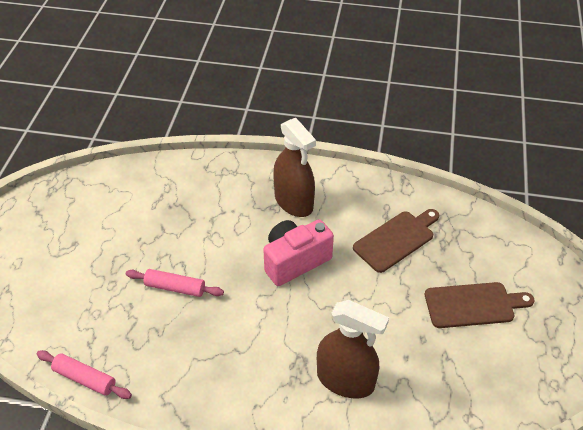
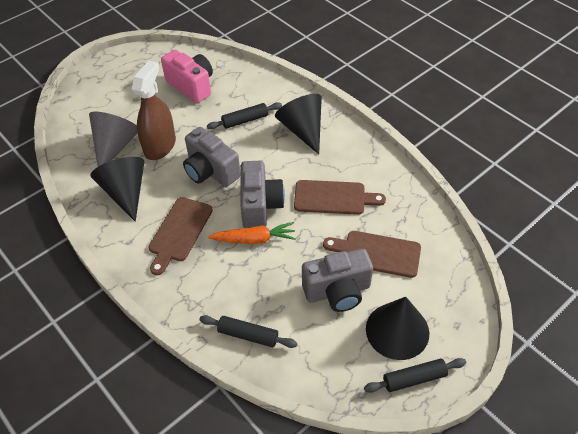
black cone: none = 0 -> [90,157,144,222] [275,94,322,154] [366,297,429,360] = 3
black rolling pin: none = 0 -> [199,315,297,348] [207,102,282,129] [364,358,466,393] = 3
brown cutting board: [353,209,439,273] [425,282,535,328] = 2 -> [148,197,213,276] [294,180,386,215] [323,231,421,278] = 3
brown spray bottle: [273,118,316,217] [317,300,389,399] = 2 -> [132,61,176,160] = 1
grey camera: none = 0 -> [183,127,241,187] [241,161,285,228] [302,249,373,312] = 3
grey cone: none = 0 -> [89,112,137,167] = 1
orange carrot: none = 0 -> [208,222,296,244] = 1
pink rolling pin: [36,350,132,399] [126,269,224,297] = 2 -> none = 0

